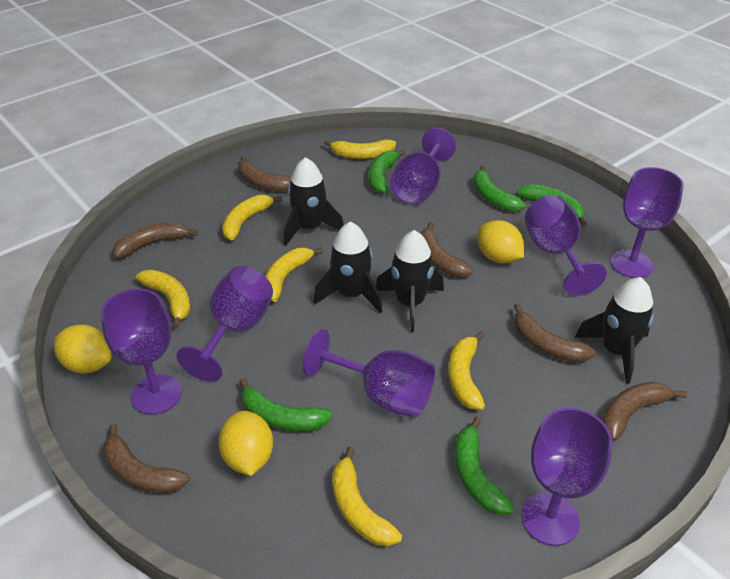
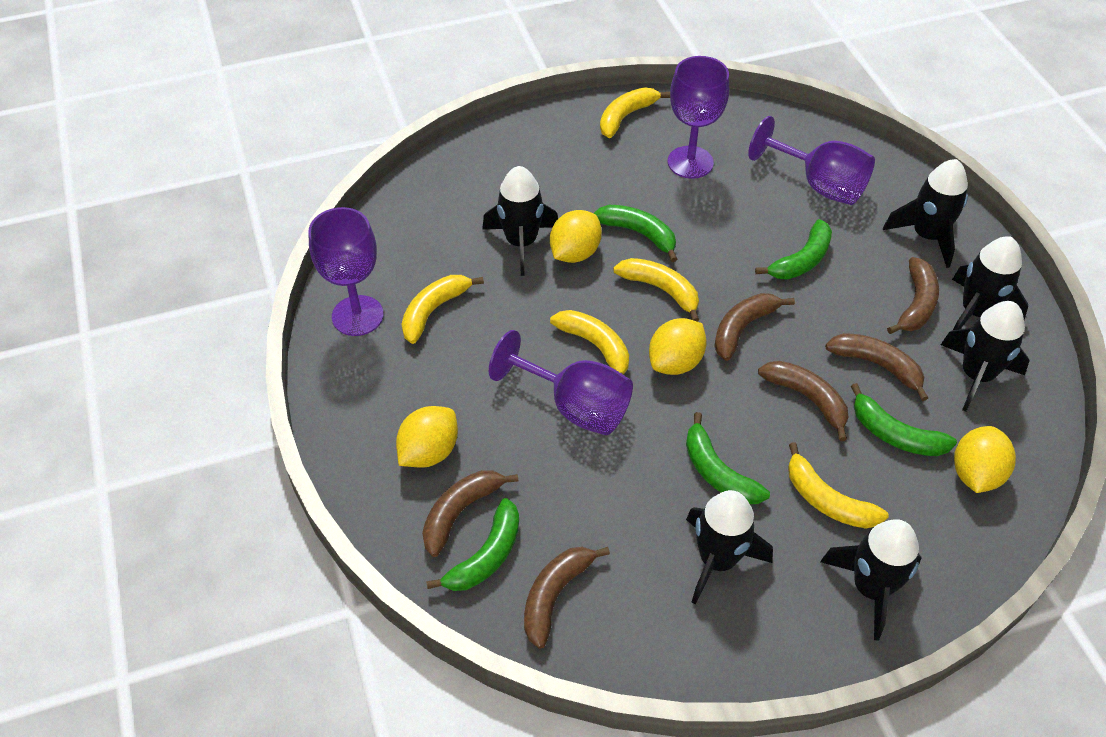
black rocket: [284,157,344,246] [313,222,382,314] [376,230,444,332] [575,277,654,384] = 4 -> [482,166,558,276] [686,490,773,604] [820,519,922,641] [883,159,968,268] [941,301,1030,411] [952,236,1028,330] = 6
purple goblet: [101,289,182,415] [176,266,273,382] [303,329,435,417] [391,128,456,204] [521,408,612,546] [525,195,607,296] [610,167,684,278] = 7 -> [308,207,384,336] [489,330,633,435] [668,56,729,179] [748,116,875,205] = 4
yellow banana: [136,270,190,329] [222,195,282,241] [265,247,323,302] [324,139,396,159] [333,447,402,546] [448,331,485,410] = 6 -> [401,275,484,344] [550,310,629,375] [600,87,670,138] [613,258,699,322] [788,442,888,529] = 5
yellow lemon: [54,325,111,373] [218,411,273,476] [478,220,524,263] = 3 -> [396,406,458,468] [550,210,602,263] [649,318,707,375] [954,426,1016,493] = 4

